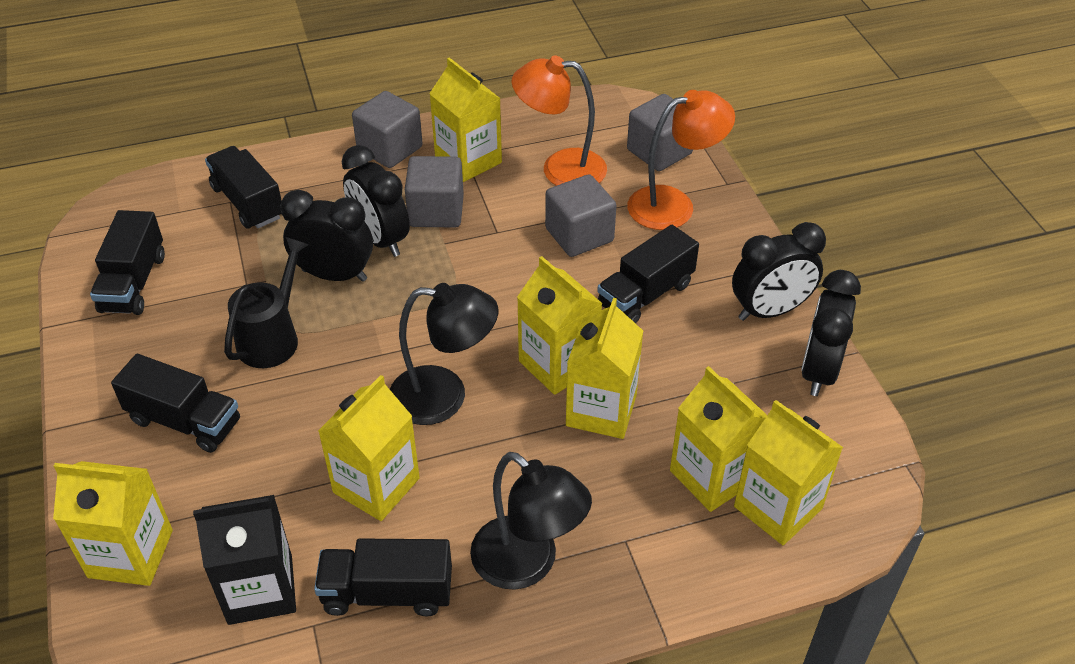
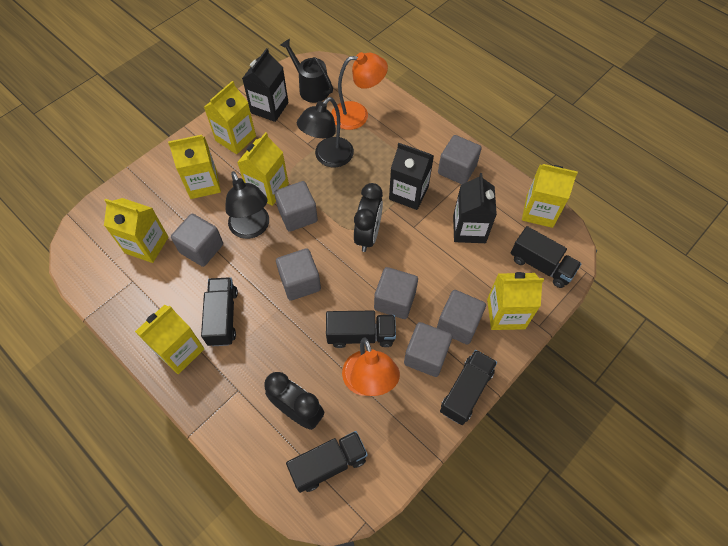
black carton: [193,495,296,625] = 1 -> [242,48,289,122] [389,143,434,210] [453,173,497,243] = 3
black clock: [280,190,373,282] [342,145,410,257] [732,222,826,321] [801,270,861,396] = 4 -> [264,372,324,430] [354,183,383,252] = 2
grey cube: [352,91,423,168] [405,156,464,228] [545,174,617,257] [627,94,693,171] = 4 -> [171,213,223,267] [274,181,318,232] [276,248,321,301] [374,267,418,319] [404,322,453,377] [437,290,486,344] [438,135,481,184] = 7

